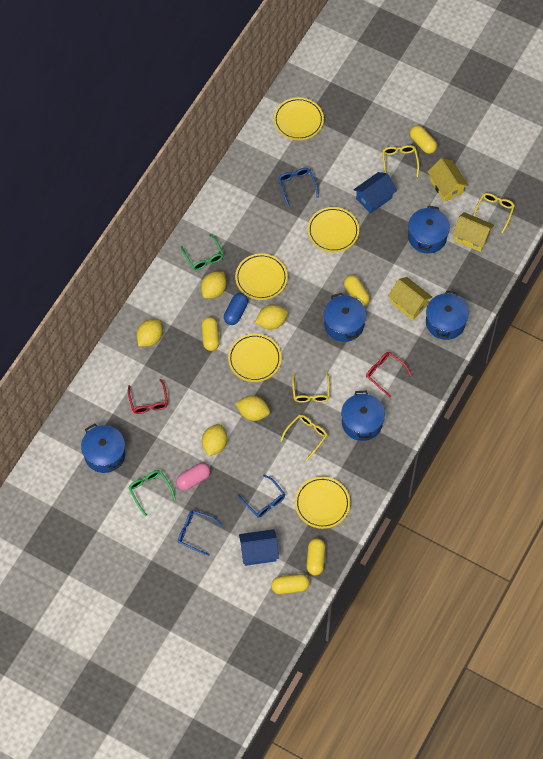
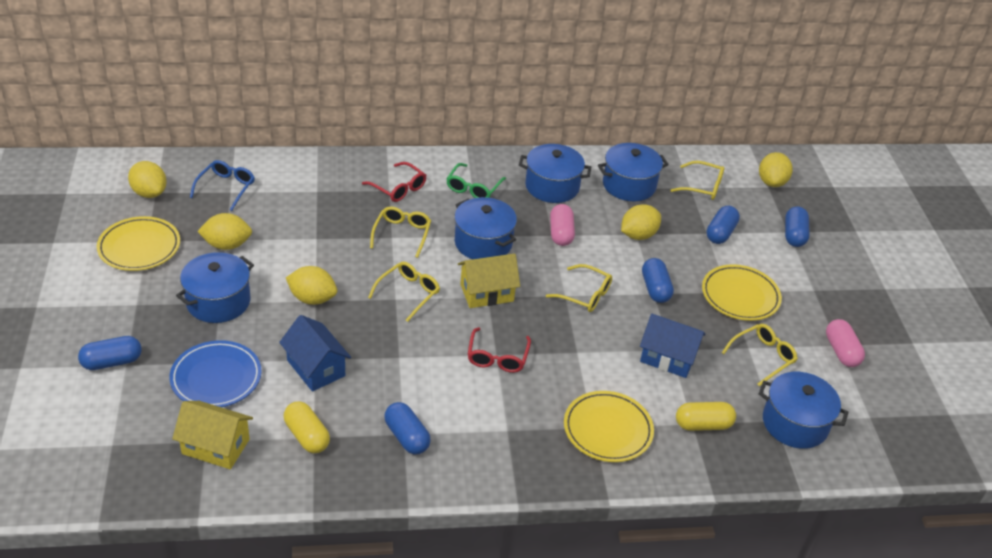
blue capsule: [224,293,248,325] = 1 -> [78,336,142,370] [384,402,431,454] [642,258,674,303] [707,206,740,244] [785,206,810,247] = 5
blue glasses: [178,510,223,556] [237,474,285,517] [278,168,319,206] = 3 -> [190,160,255,211] = 1
blue plate: none = 0 -> [169,340,262,407] = 1
green glasses: [128,470,176,516] [181,234,224,270] = 2 -> [446,163,506,198] = 1
pink capsule: [176,463,211,490] = 1 -> [550,204,575,246] [826,319,865,367] = 2
yellow capsule: [201,317,220,351] [271,574,309,594] [307,538,326,576] [344,275,370,306] [410,125,437,154] = 5 -> [284,401,330,453] [676,402,736,431] = 2
yellow glasses: [280,414,328,461] [292,372,330,403] [382,145,419,177] [473,193,515,233] = 4 -> [368,262,440,322] [370,206,431,258] [546,264,612,312] [671,161,724,200] [722,324,798,386] = 5
yellow house: [388,277,432,320] [428,158,468,202] [452,212,494,252] = 3 -> [172,401,253,469] [458,253,520,308] = 2
yellow plate: [228,334,282,382] [235,253,288,300] [274,97,324,140] [295,477,350,529] [308,207,359,252] = 5 -> [97,216,180,271] [564,391,654,462] [702,264,782,321] = 3

